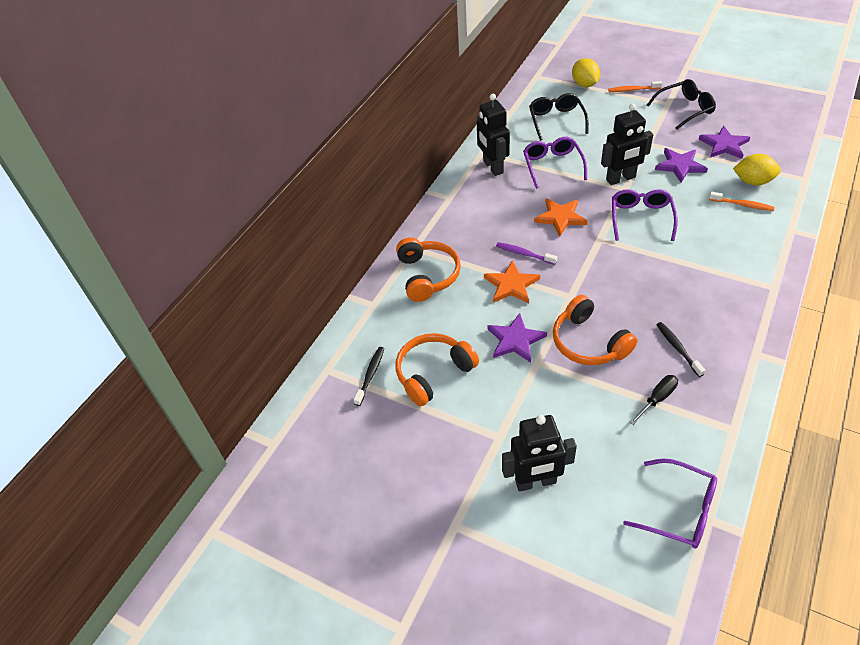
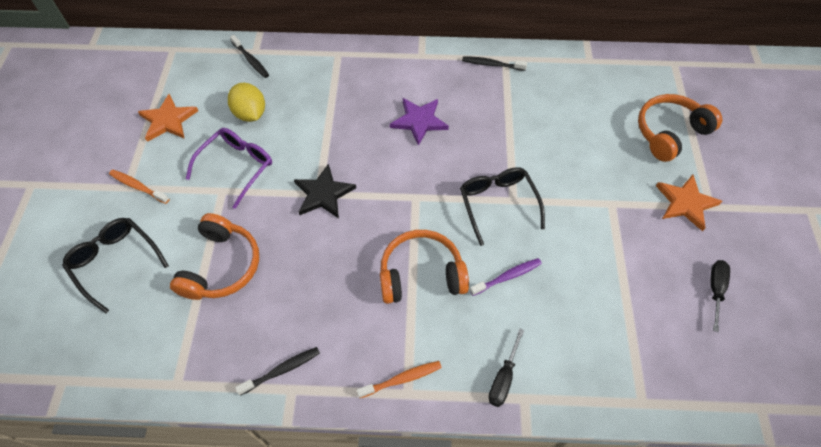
black robot: [477,94,510,176] [502,415,577,492] [601,103,653,185] = 3 -> none = 0
black screwdriver: [630,375,678,425] = 1 -> [488,328,524,407] [710,260,730,332] = 2
black star: none = 0 -> [294,164,356,219] = 1
black toothbrush: [354,347,384,406] [656,322,706,377] = 2 -> [230,35,269,78] [235,347,320,396] [462,56,527,71] = 3
purple glasses: [523,137,587,189] [612,189,678,241] [623,459,717,549] = 3 -> [186,128,272,209] = 1
purple star: [487,313,547,363] [655,148,708,183] [699,126,750,159] = 3 -> [390,98,449,146] = 1
yellow lemon: [572,58,600,87] [733,154,781,185] = 2 -> [228,83,265,122] = 1

